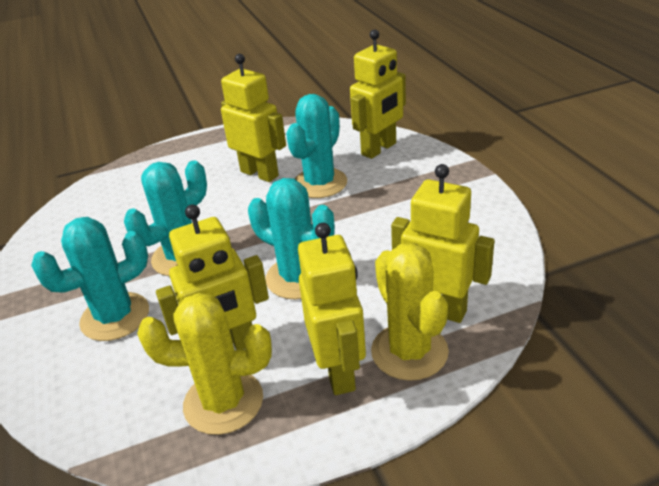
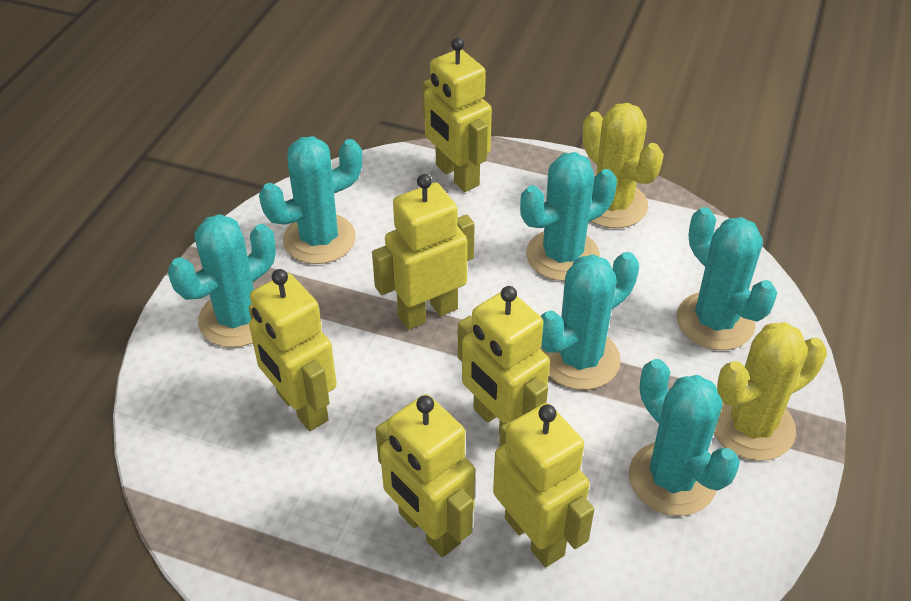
turquoise cactus: [31,217,149,341] [124,160,207,276] [248,178,335,300] [286,94,347,198] = 4 -> [168,214,276,348] [259,136,363,264] [520,152,617,281] [541,252,639,390] [629,359,740,516] [677,207,777,350] = 6
yellow robot: [156,204,269,350] [221,54,286,182] [298,223,366,395] [350,30,406,159] [391,164,495,323] = 5 -> [249,269,337,431] [372,174,475,330] [375,394,475,557] [422,38,492,192] [458,286,550,435] [493,403,594,567] = 6

